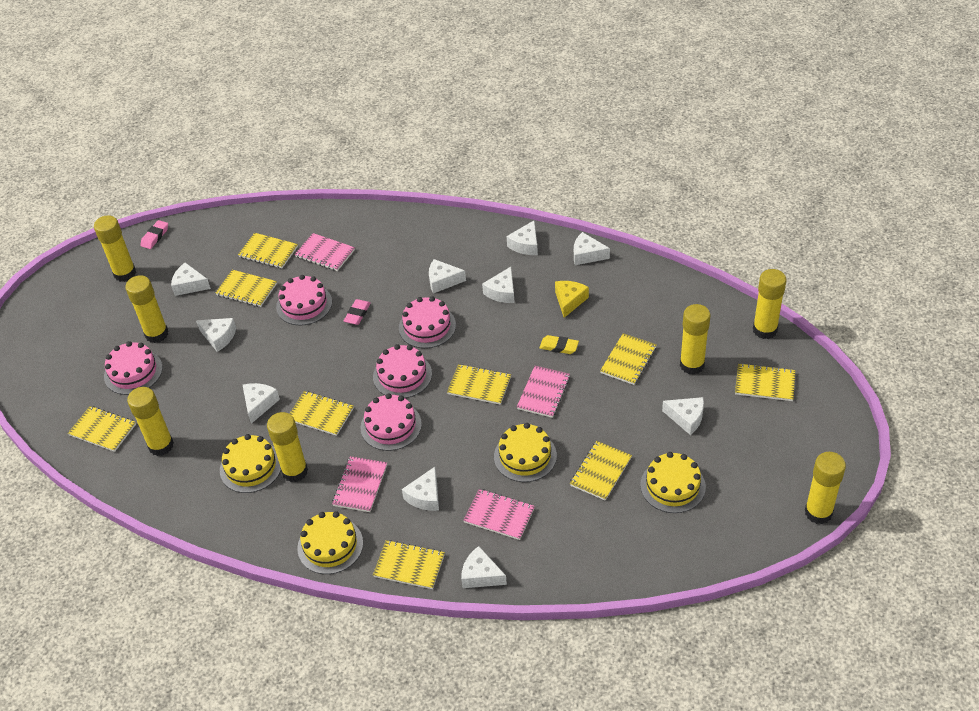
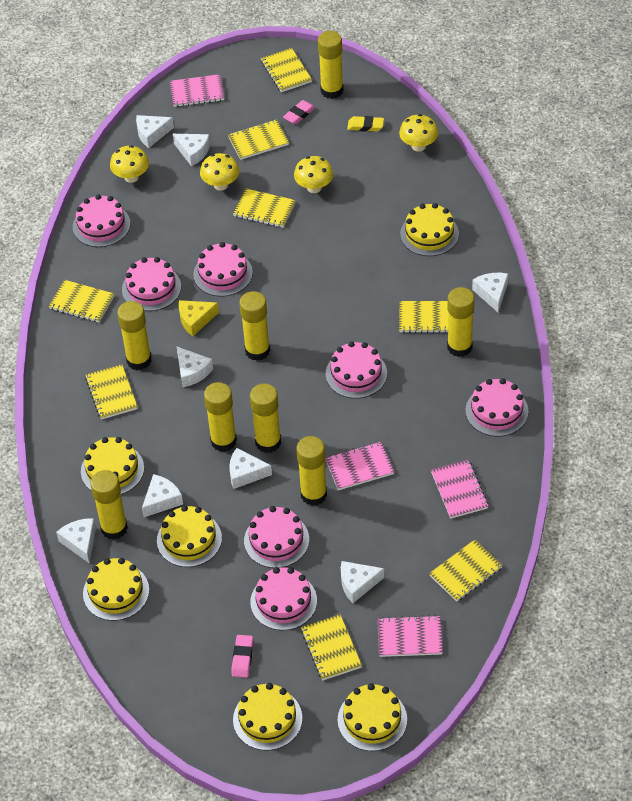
pink cake: [104,341,163,395] [276,275,332,326] [360,393,422,451] [373,344,432,398] [399,296,456,348] = 5 -> [73,194,130,247] [122,257,181,311] [193,242,253,297] [244,506,309,568] [250,567,317,630] [326,341,387,399] [465,378,529,437] = 7
white cheese: [171,263,211,296] [196,318,236,352] [243,383,280,424] [402,467,439,511] [429,259,466,294] [461,546,507,588] [482,267,515,303] [507,221,538,255] [574,232,610,265] [662,397,704,435] = 10 -> [56,518,96,563] [136,115,174,148] [142,474,183,518] [173,134,210,166] [176,346,213,387] [229,448,272,489] [341,561,384,603] [472,273,508,312] = 8
yellow cake: [220,434,281,493] [297,511,363,574] [494,423,557,482] [640,452,706,513] = 4 -> [81,437,144,494] [83,558,149,621] [157,505,222,567] [233,683,302,751] [338,683,407,751] [400,203,459,256] = 6
yellow glue stick: [94,215,136,282] [125,275,168,343] [127,387,174,456] [267,412,308,482] [680,304,711,375] [753,269,786,339] [805,452,846,524] = 7 -> [90,470,128,540] [117,301,152,370] [204,382,237,452] [239,291,270,361] [250,383,281,453] [296,436,327,506] [318,31,343,99] [447,287,475,357] = 8
yellow mushroom: none = 0 -> [110,145,149,183] [200,153,239,191] [294,156,333,193] [399,114,438,152] = 4
yellow notebook: [68,406,136,452] [215,270,277,307] [238,233,298,268] [289,391,354,436] [373,540,445,589] [447,364,511,405] [570,441,632,501] [600,333,657,385] [735,363,795,401] = 9 -> [49,280,114,322] [85,364,138,420] [228,119,289,160] [233,188,296,228] [261,48,312,92] [301,614,362,680] [399,301,448,333] [429,540,503,602] = 8

